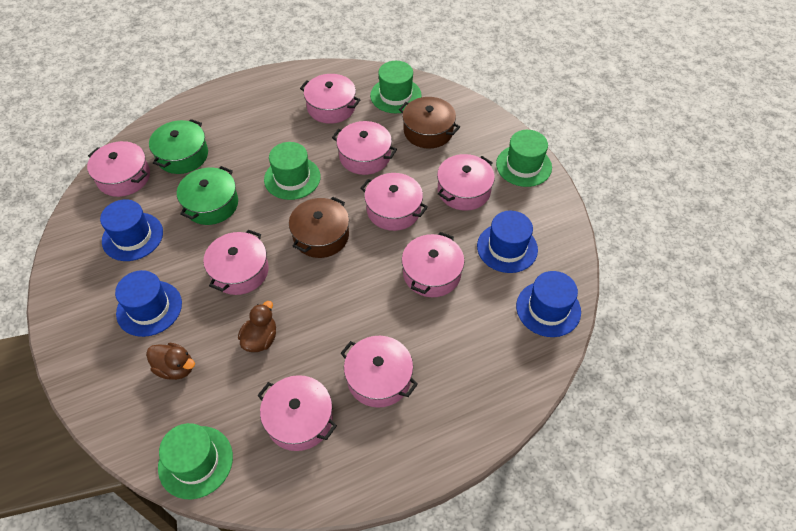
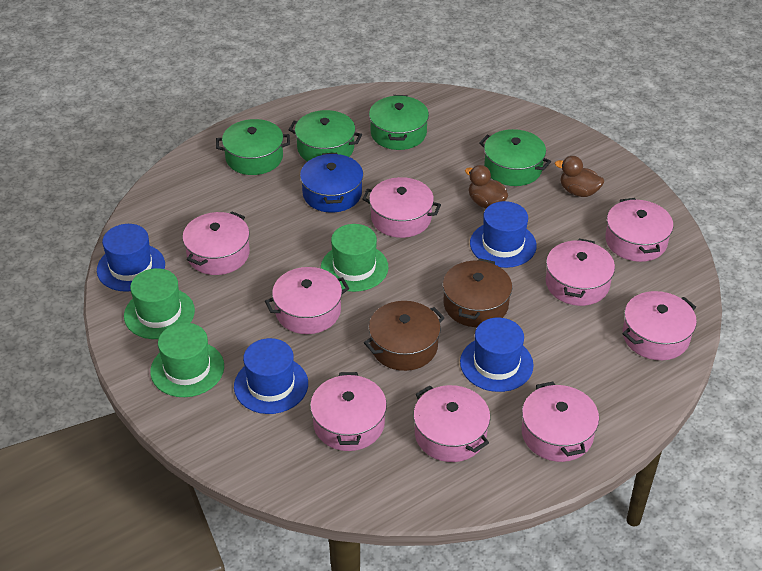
blue pot: none = 0 -> [300,153,363,212] = 1
green hat: [158,423,233,499] [264,142,321,200] [370,61,422,113] [496,130,552,187] = 4 -> [124,268,195,339] [150,323,224,397] [321,224,388,292] = 3
green pot: [149,119,208,174] [177,166,238,225] = 2 -> [216,119,290,175] [289,110,362,162] [369,95,429,150] [479,129,551,186] = 4

